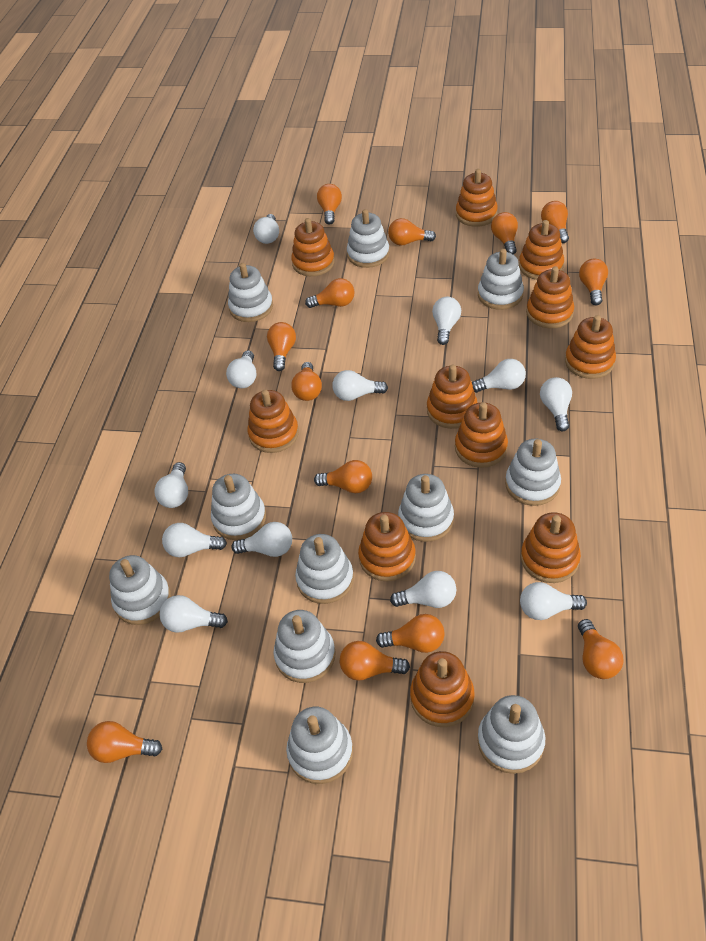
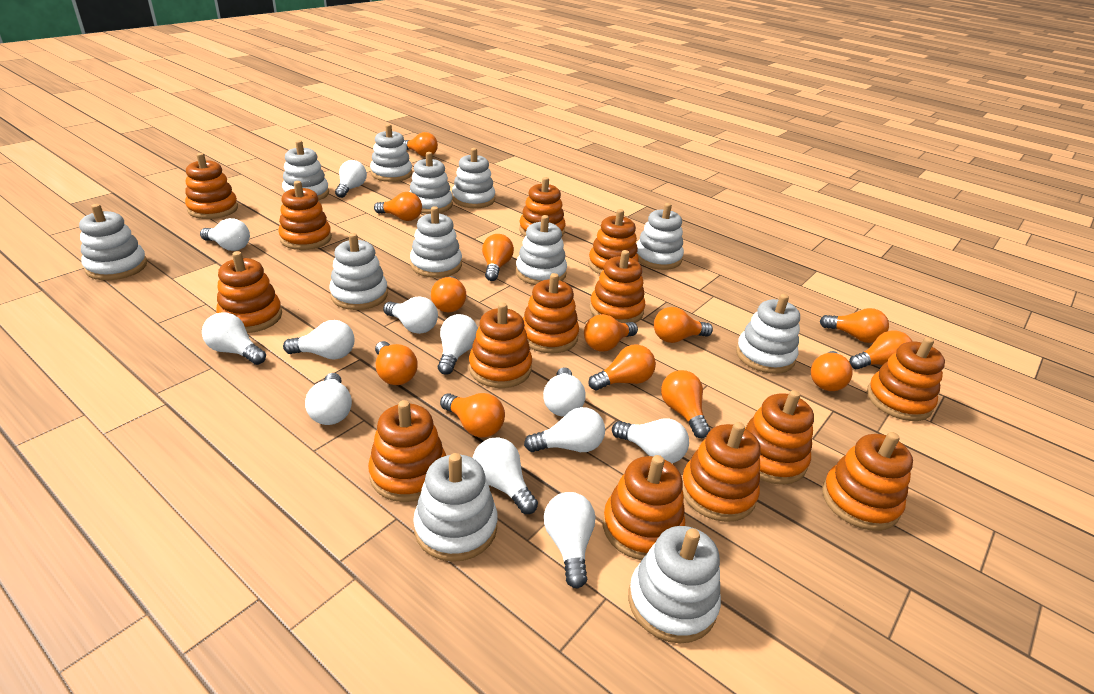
orange stacking toy: [247,390,299,453] [291,218,335,276] [358,512,416,581] [410,651,474,727] [427,365,477,429] [455,402,508,468] [456,169,498,227] [519,220,564,280] [521,512,581,583] [526,267,574,328] [565,315,616,379] = 11 -> [185,153,238,219] [216,251,282,333] [278,181,332,250] [368,400,446,502] [469,302,532,388] [519,177,566,236] [523,273,579,354] [588,209,639,274] [590,250,645,323] [603,455,685,560] [682,422,761,522] [745,390,814,485] [822,432,913,531] [867,337,945,421] = 14
white stacking toy: [109,555,171,625] [211,474,266,540] [228,263,273,322] [273,610,336,683] [286,707,353,784] [295,534,354,604] [347,209,390,268] [398,474,454,542] [478,249,524,310] [478,695,545,774] [505,439,561,506] = 11 -> [79,204,147,280] [282,140,329,201] [329,233,388,310] [370,124,412,182] [409,152,453,214] [410,206,462,278] [413,453,498,562] [452,148,495,208] [516,215,567,285] [628,526,721,643] [637,203,684,270] [736,294,800,374] = 12

